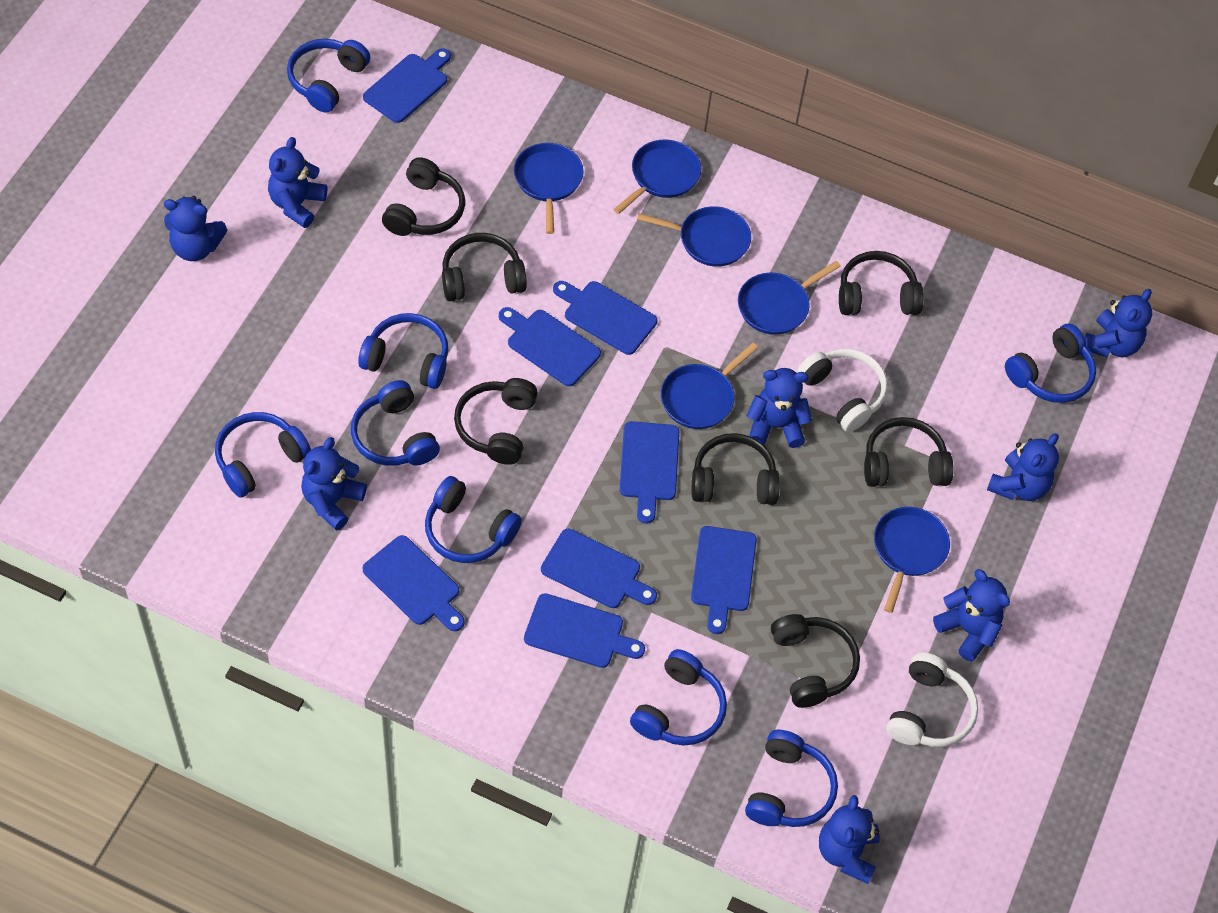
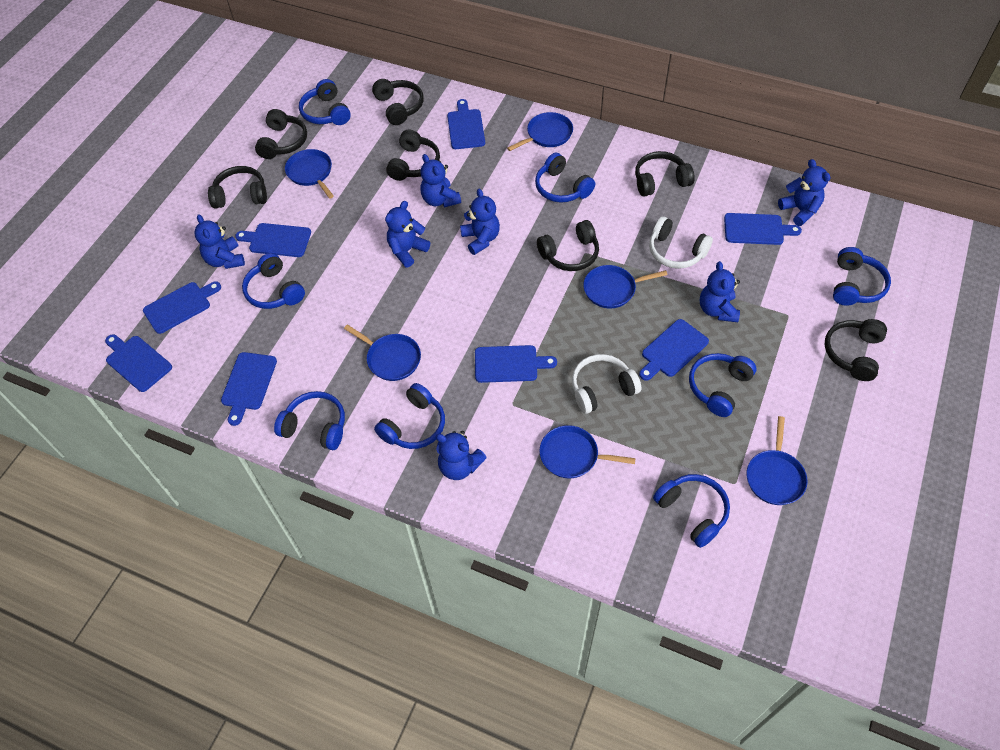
blue teddy bear: [164,196,227,261] [268,137,327,228] [301,437,367,531] [747,368,812,448] [819,795,880,884] [933,569,1010,662] [987,433,1059,501] [1085,289,1152,357] = 8 -> [194,214,245,269] [385,201,430,267] [420,154,461,207] [436,431,487,480] [460,189,500,255] [700,261,740,322] [778,159,830,226] = 7

